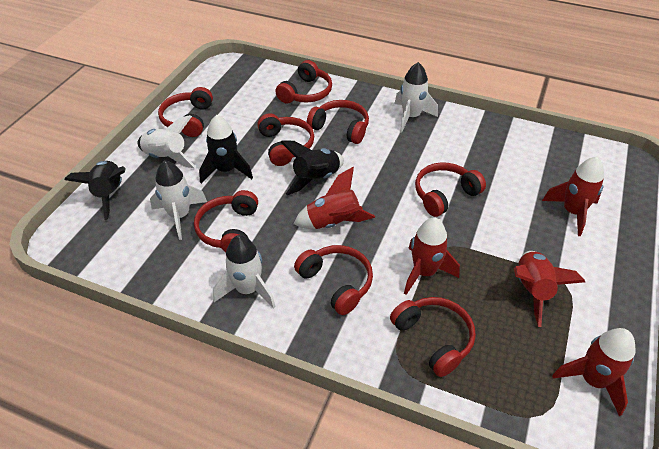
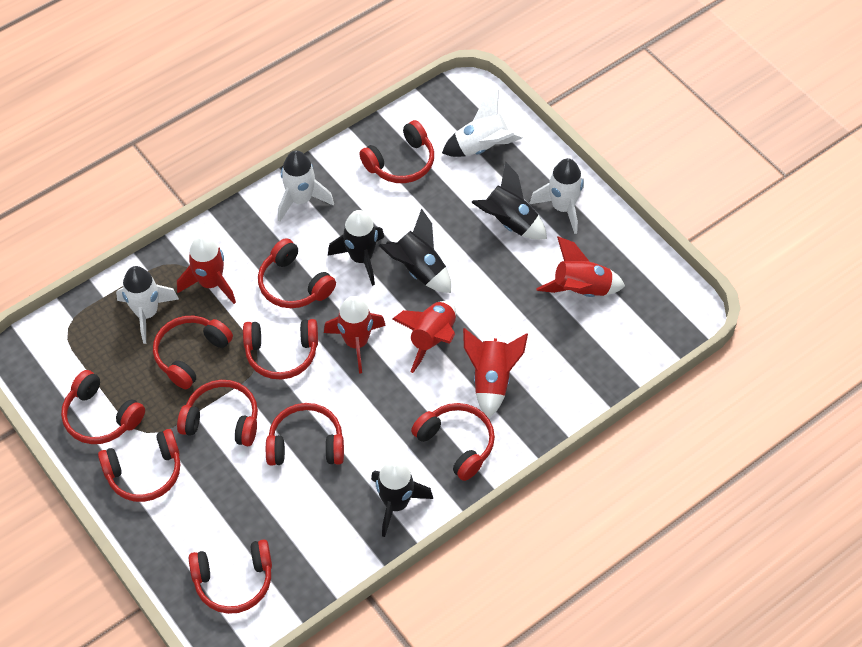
black rocket: [64,161,125,220] [199,115,253,183] [281,140,344,195] = 3 -> [328,210,384,286] [371,460,433,537] [379,208,451,293] [471,162,547,240] = 4
red headphones: [158,87,213,137] [194,190,258,252] [258,113,314,166] [275,60,332,104] [294,245,373,315] [307,100,369,144] [390,297,476,377] [415,162,486,217] = 8 -> [61,370,145,444] [98,429,180,502] [153,316,233,389] [177,380,258,446] [189,539,272,614] [243,319,318,379] [258,238,336,308] [266,403,344,466] [359,120,434,183] [411,403,495,481] = 10

